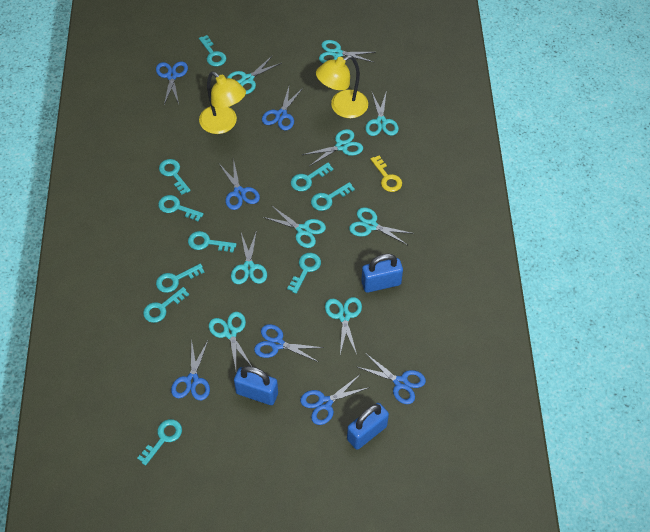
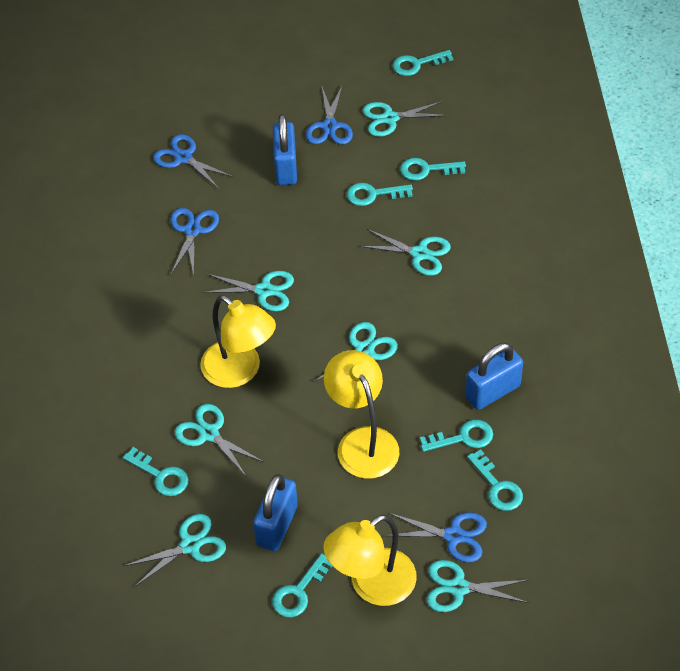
blue scissors: [156,61,188,105] [171,338,210,400] [219,158,260,210] [254,324,324,362] [262,87,303,131] [300,375,370,425] [358,354,426,404] = 7 -> [153,134,234,189] [170,208,219,276] [306,86,353,144] [384,512,487,562] = 4
turquoise key: [137,419,182,466] [143,287,189,323] [156,264,205,293] [158,195,204,222] [159,159,191,195] [188,231,237,253] [199,35,226,66] [287,253,321,294] [291,163,333,191] [311,182,355,211] = 10 -> [123,447,189,496] [272,554,332,618] [347,183,413,206] [393,50,453,76] [400,158,466,181] [420,420,493,452] [467,450,523,511] = 7
turquoise scissors: [209,312,251,370] [227,55,282,94] [231,230,267,284] [263,205,326,248] [302,129,363,166] [319,40,375,63] [325,297,362,354] [349,207,414,245] [365,90,399,136] = 9 -> [124,514,226,586] [174,404,265,477] [202,271,294,311] [314,322,398,382] [359,229,451,276] [363,101,448,137] [427,560,529,612] = 7
yellow key: [370,156,402,192] = 1 -> none = 0
yellow lamp: [199,72,246,134] [316,55,368,118] = 2 -> [200,295,276,388] [323,514,417,606] [324,350,399,479] = 3

